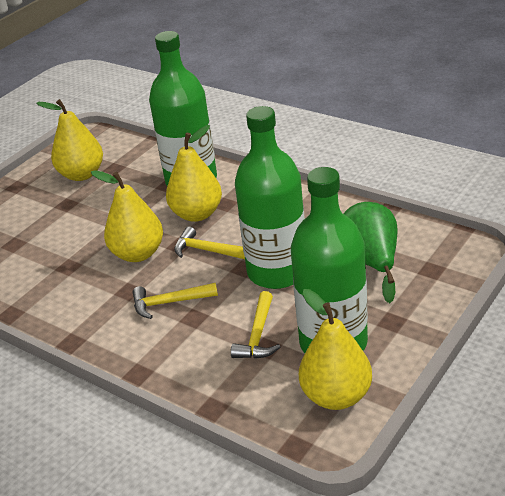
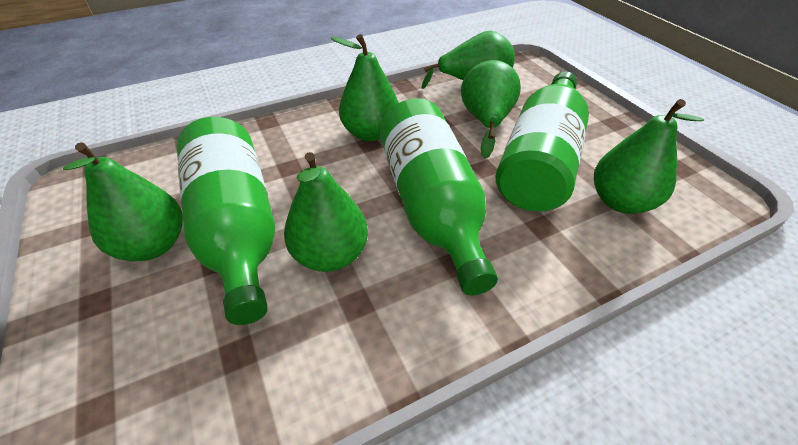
green pear: [343,202,398,303] = 1 -> [63,142,183,261] [284,152,368,272] [331,34,399,141] [422,31,515,89] [461,60,521,159] [594,99,704,214] = 6
yellow hammer: [133,283,218,319] [174,227,245,259] [231,291,280,359] = 3 -> none = 0
yellow pear: [36,99,103,181] [91,170,163,262] [166,125,222,222] [299,289,372,410] = 4 -> none = 0

